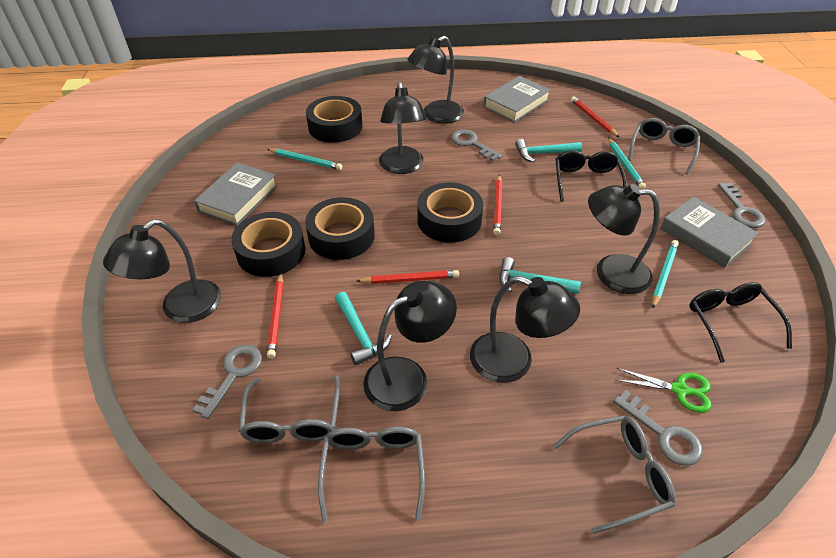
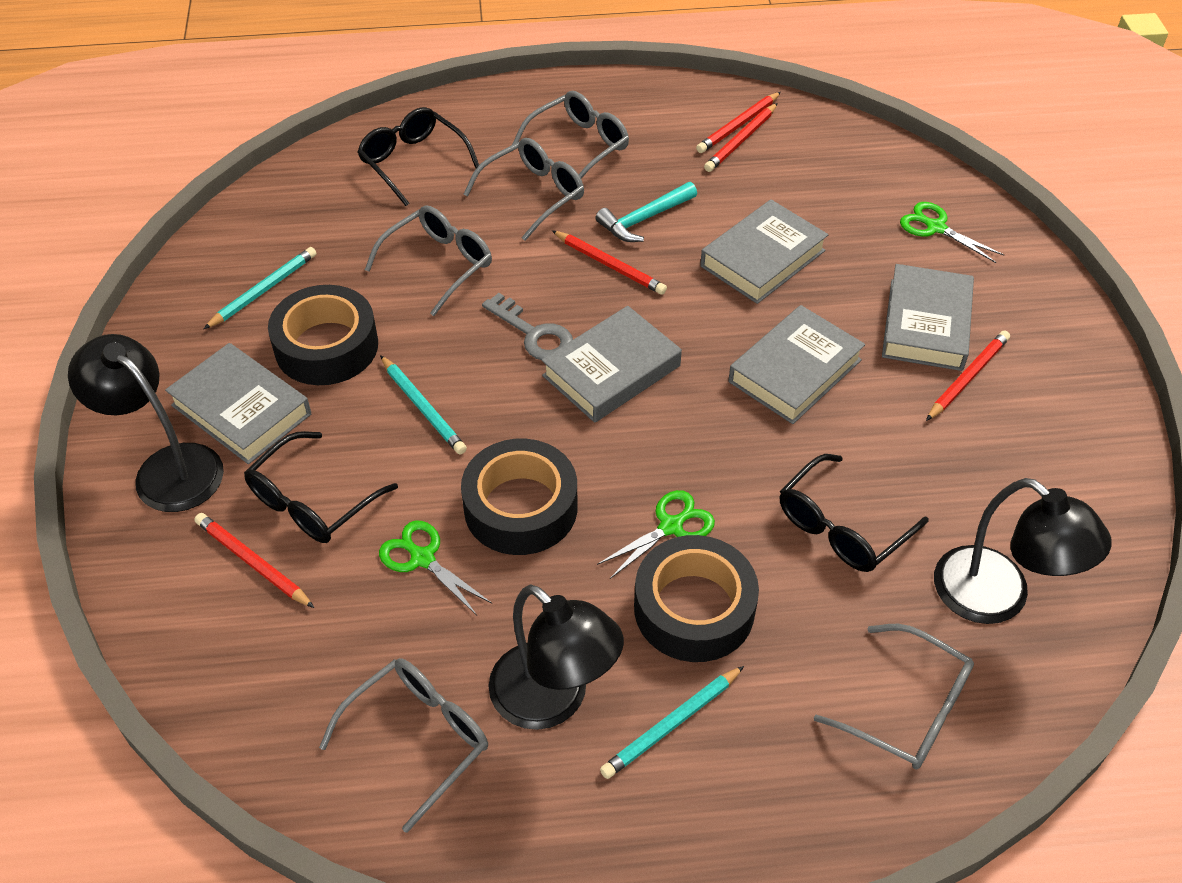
black glasses: [556,150,627,202] [689,282,792,363] = 2 -> [244,431,398,543] [357,107,479,206] [780,454,929,572] = 3
black lamp: [103,220,221,323] [363,281,457,411] [379,82,427,174] [407,36,464,124] [470,276,580,383] [588,184,660,294] = 6 -> [68,334,224,512] [488,584,624,730] [934,478,1112,624] = 3
black tape: [231,212,306,277] [305,197,375,260] [306,96,363,143] [417,182,483,243] = 4 -> [268,285,378,385] [461,439,578,555] [634,535,759,662] = 3
green scissors: [615,368,712,413] = 1 -> [379,521,492,615] [597,490,715,579] [900,202,1004,263] = 3
grey book: [194,163,278,226] [483,76,551,122] [660,197,759,268] = 3 -> [165,343,311,464] [542,306,682,423] [700,199,828,304] [728,305,865,424] [882,264,974,371] = 5
grey glasses: [238,375,340,443] [318,427,425,523] [553,415,676,534] [628,118,700,174] = 4 -> [319,658,488,833] [365,205,492,316] [463,138,584,241] [512,91,629,179] [814,624,974,769] = 5
grey key: [193,345,262,419] [451,129,503,161] [613,390,703,466] [718,183,766,228] = 4 -> [482,293,573,360] = 1
red pencil: [267,273,284,359] [357,270,459,284] [493,174,502,235] [571,96,619,137] = 4 -> [195,513,314,608] [552,230,667,295] [696,92,781,153] [704,103,778,172] [926,330,1010,421] = 5
turquoise hammer: [335,292,392,365] [499,257,581,294] [515,139,582,162] = 3 -> [595,182,697,242] = 1

